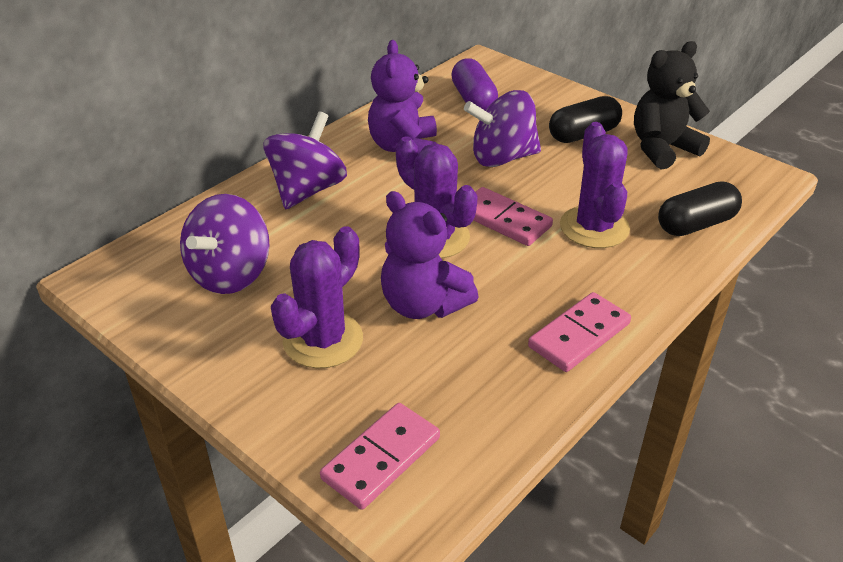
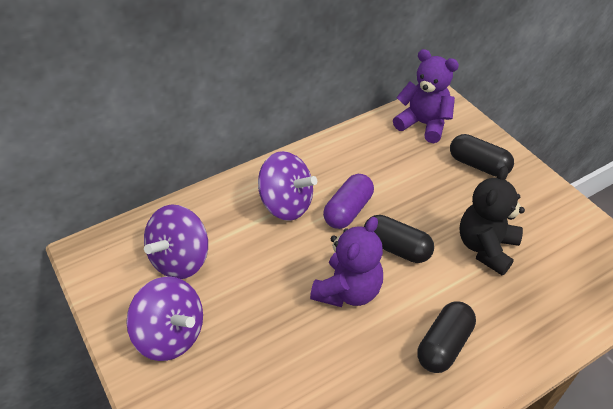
black capsule: [549,96,622,143] [658,181,742,236] = 2 -> [364,215,434,263] [417,301,476,373] [450,134,514,177] = 3
pink domino: [320,403,440,510] [473,187,553,246] [528,292,631,372] = 3 -> none = 0
purple cactus: [271,226,363,368] [396,136,478,259] [560,122,630,248] = 3 -> none = 0

